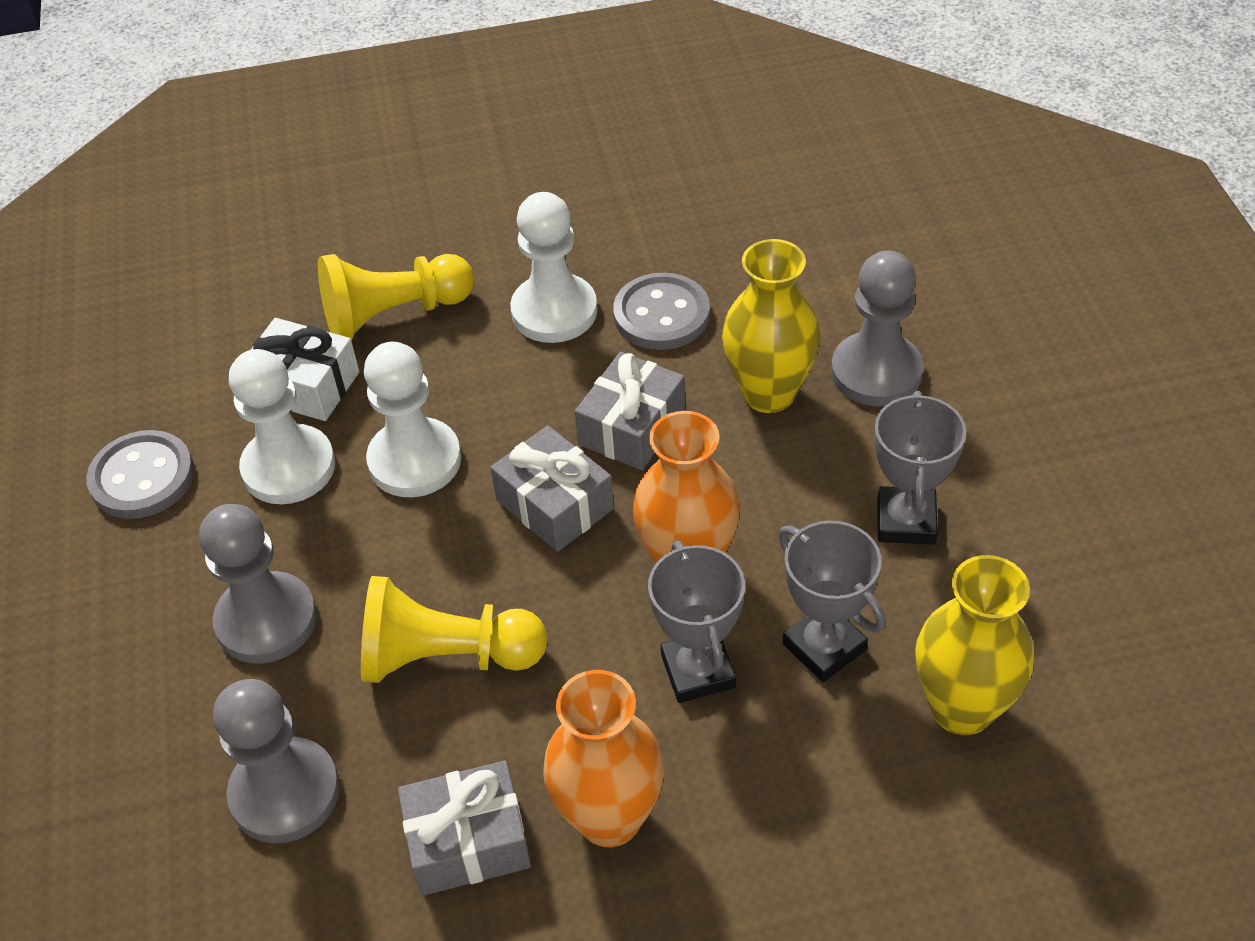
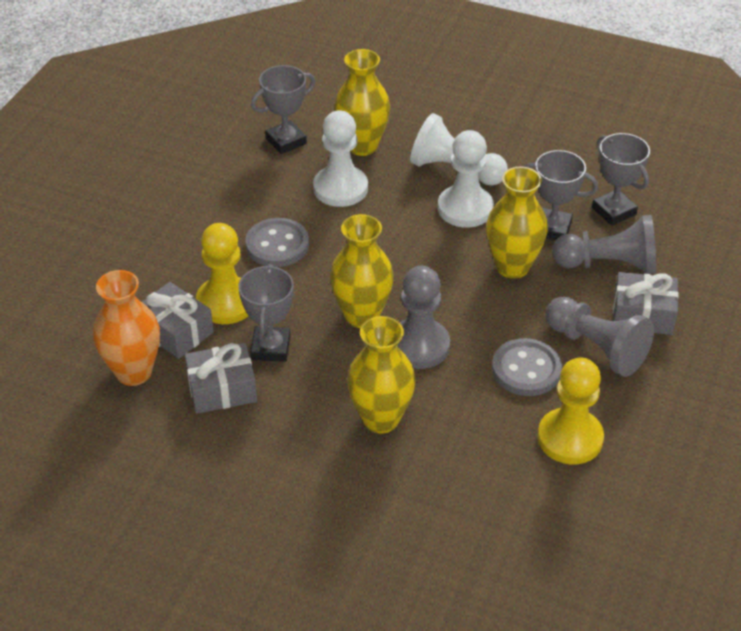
grey trophy: [648,540,745,703] [779,520,886,682] [874,391,966,545] = 3 -> [238,264,294,362] [251,65,315,154] [523,150,598,241] [592,133,650,226] = 4
orange vase: [543,670,664,847] [633,411,740,564] = 2 -> [93,270,160,386] = 1
white gift: [251,318,359,421] = 1 -> none = 0
yellow vase: [722,239,820,413] [915,555,1034,735] = 2 -> [330,214,394,328] [334,49,390,156] [347,316,416,433] [486,166,548,279] = 4

